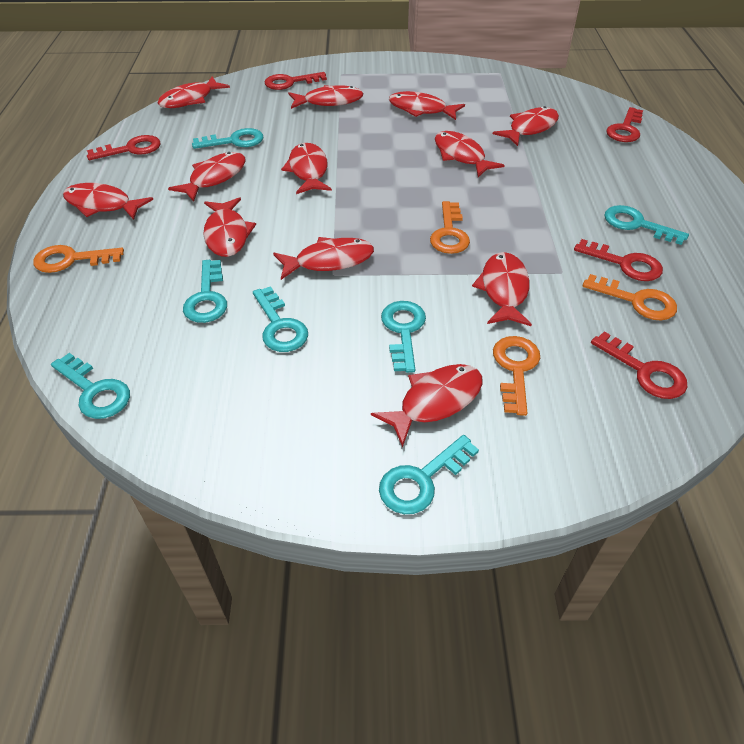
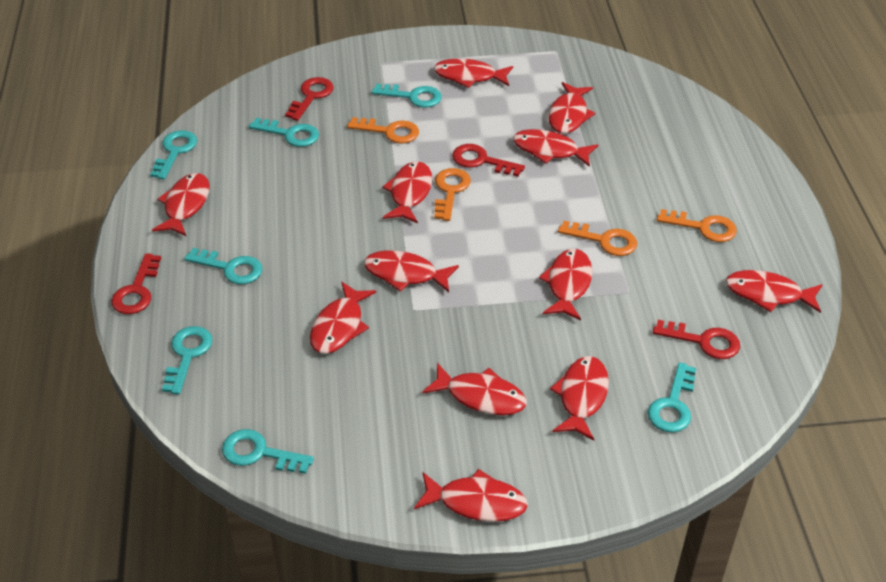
red key: [87,135,161,160] [265,72,327,90] [574,239,663,281] [591,331,687,399] [606,107,643,142] = 5 -> [111,253,161,314] [285,77,334,121] [452,144,525,177] [653,320,740,359] = 4

